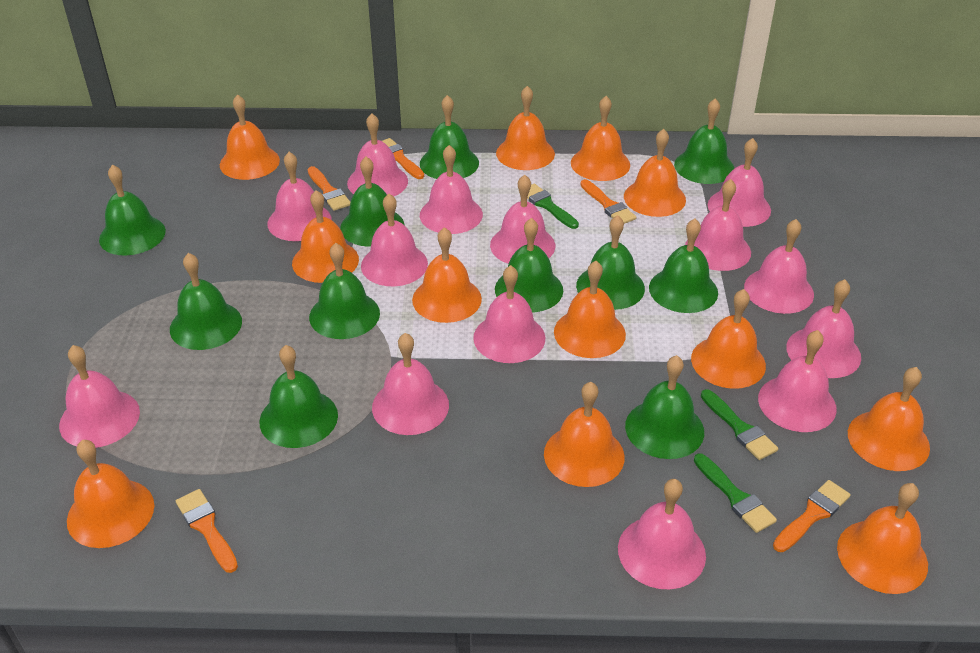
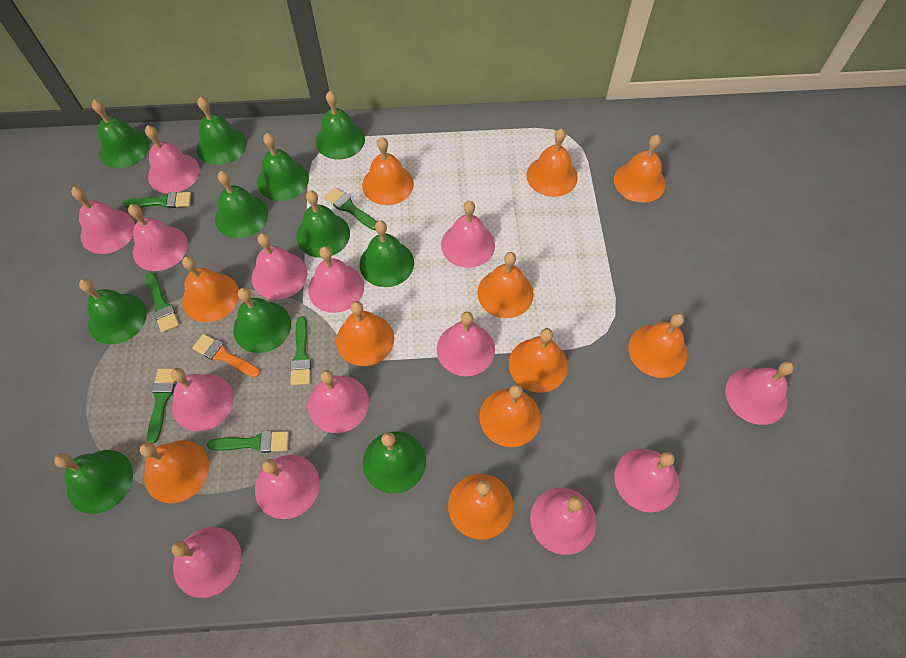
green brush: [527,184,579,229] [694,453,777,533] [701,389,778,460] = 3 -> [122,192,191,208] [146,272,179,333] [147,369,175,444] [207,431,289,453] [290,316,311,386] [324,187,377,230] = 6
orange bell: [67,440,154,548] [220,94,280,180] [292,190,359,283] [412,227,482,323] [496,86,555,170] [544,382,625,487] [554,261,626,358] [571,96,630,181] [624,129,686,217] [691,289,766,389] [837,483,928,594] [848,367,930,471] = 12 -> [140,440,209,503] [182,256,239,322] [336,301,394,366] [362,137,414,205] [448,474,514,540] [477,252,534,318] [479,384,541,447] [509,328,568,393] [526,129,578,197] [614,134,665,203] [628,313,688,378] = 11
orange brush: [176,489,238,573] [308,166,351,211] [382,138,424,179] [580,179,636,224] [773,480,851,552] = 5 -> [192,334,260,377] = 1

